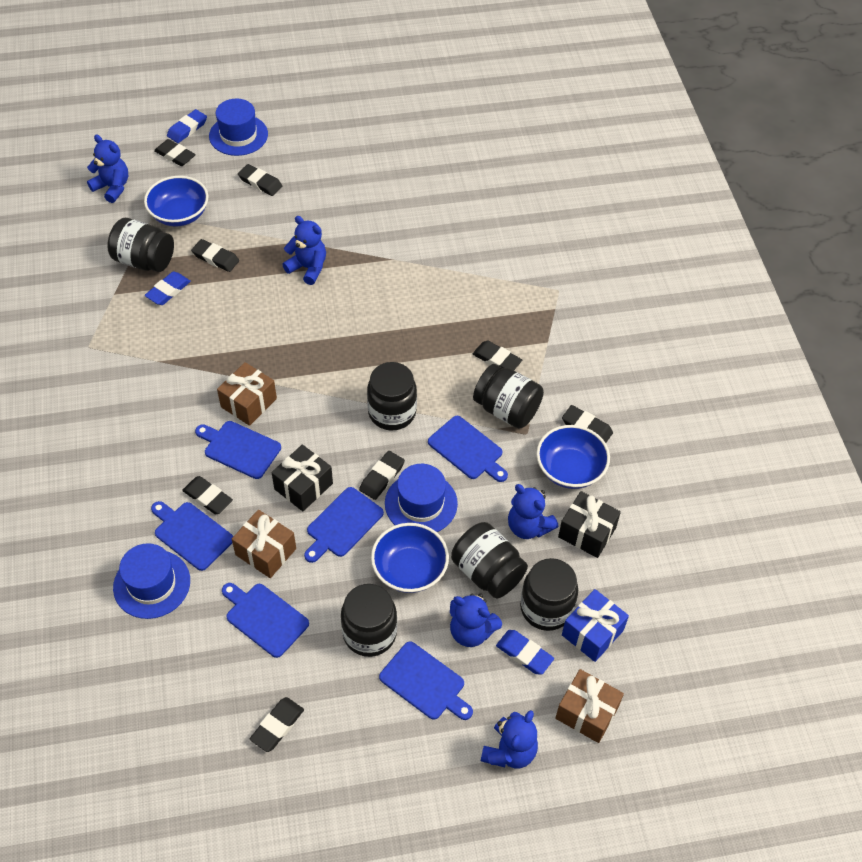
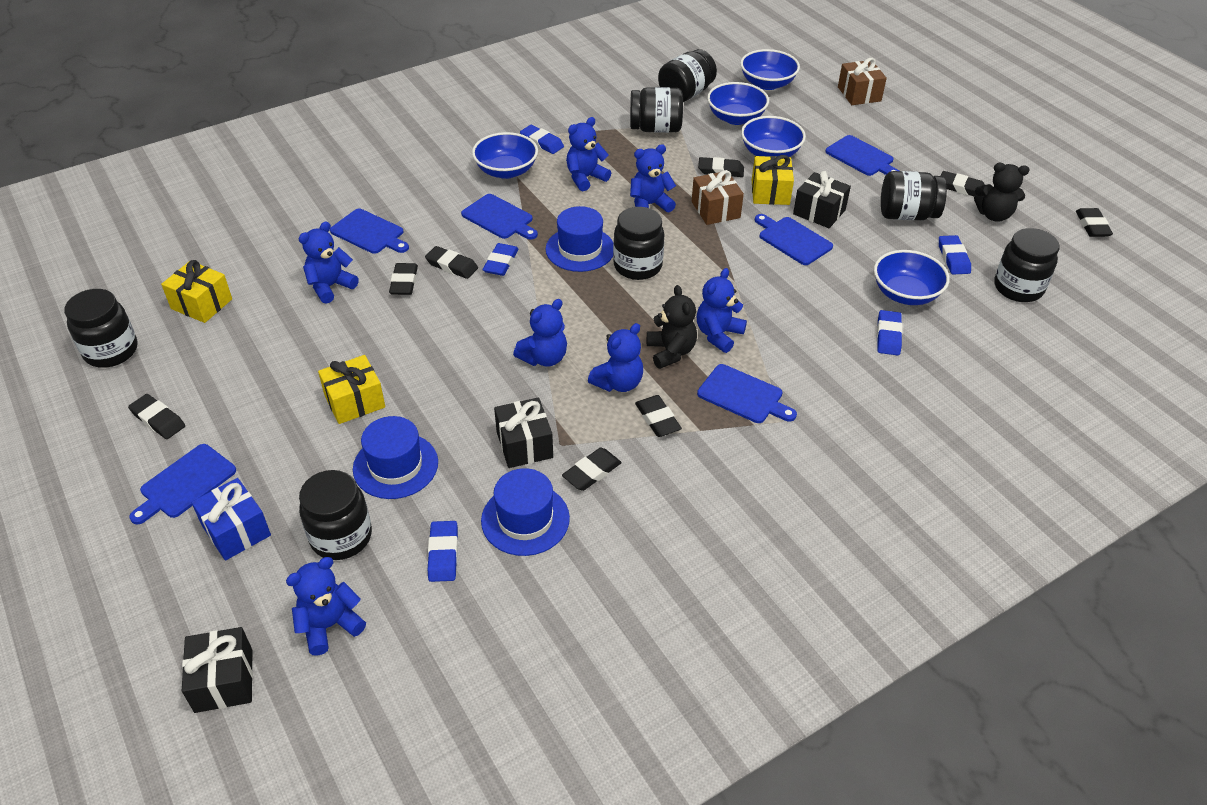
black gift: [271,445,333,511] [558,491,621,558] = 2 -> [182,627,253,713] [494,398,553,468] [793,171,851,228] = 3
black jar: [107,218,174,272] [341,584,397,657] [367,362,417,430] [451,522,528,598] [473,364,544,428] [520,558,578,631] = 6 -> [64,289,137,367] [299,470,372,560] [613,207,664,280] [630,87,683,133] [658,49,717,102] [881,171,947,220] [994,228,1059,302] = 7
black teddy bear: none = 0 -> [647,285,697,369] [974,163,1029,222] = 2
blue bowl: [144,176,208,227] [371,523,449,593] [536,425,610,489] = 3 -> [472,132,538,179] [707,82,769,125] [740,49,800,90] [741,116,806,157] [874,250,950,305] = 5
blue eraser: [144,271,191,305] [167,109,207,143] [496,630,554,675] = 3 -> [428,521,458,582] [482,243,519,276] [520,125,564,154] [877,310,903,356] [939,235,971,274] = 5
blue teddy bear: [87,135,128,203] [282,216,326,285] [450,593,502,647] [481,710,538,768] [508,484,558,539] = 5 -> [286,557,366,656] [298,221,359,304] [513,299,567,367] [566,117,611,191] [588,323,643,392] [630,144,676,213] [697,268,747,353] = 7
brown gift: [217,362,277,426] [232,510,296,578] [555,669,624,743] = 3 -> [692,170,744,225] [838,58,887,105] = 2
yellow gift: none = 0 -> [161,260,232,323] [318,355,385,424] [752,155,794,205] = 3

